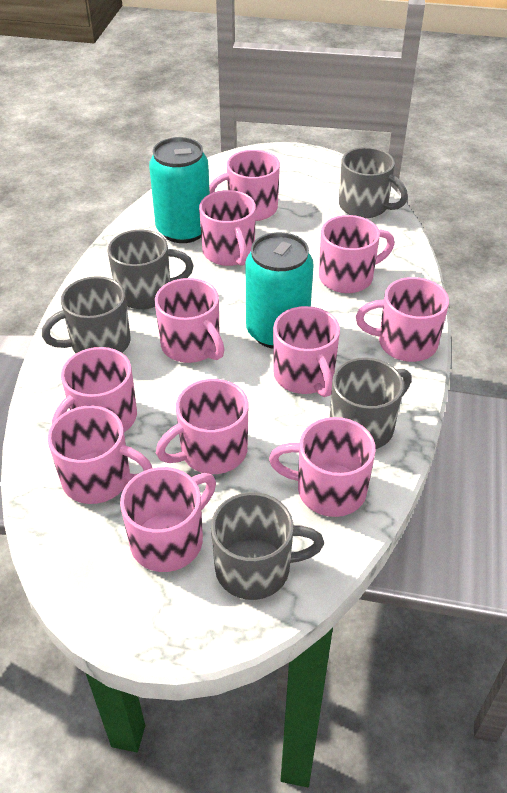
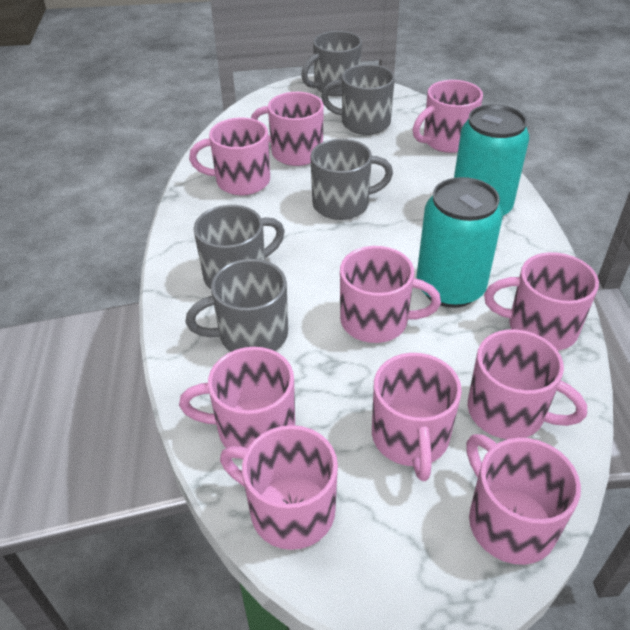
pink mug: [48,406,152,504] [52,347,137,432] [120,467,216,572] [155,278,225,363] [156,379,248,474] [199,190,256,266] [209,150,280,221] [269,417,376,517] [273,306,340,397] [319,215,395,293] [356,277,449,362] = 11 -> [179,347,295,448] [189,117,270,195] [220,425,338,550] [251,92,324,166] [340,246,441,343] [372,353,462,481] [413,80,483,153] [466,434,581,565] [468,329,587,439] [484,252,599,350] = 10

